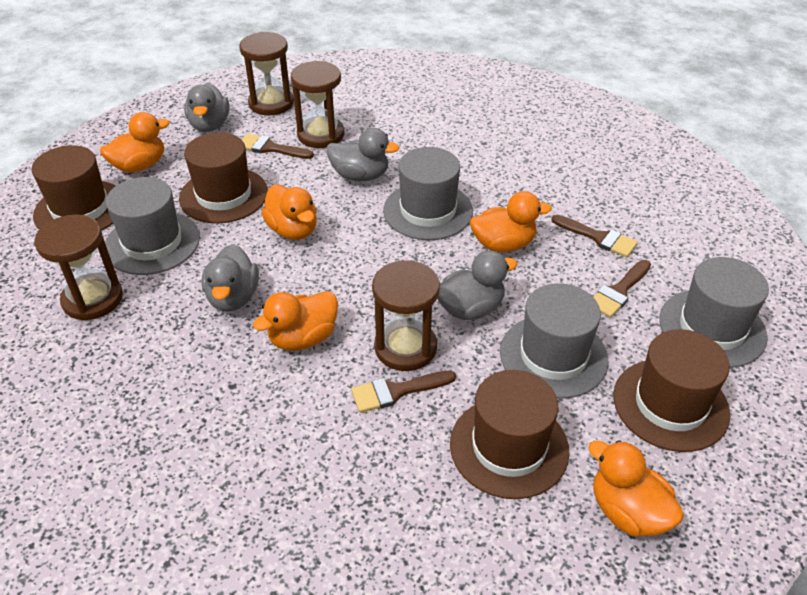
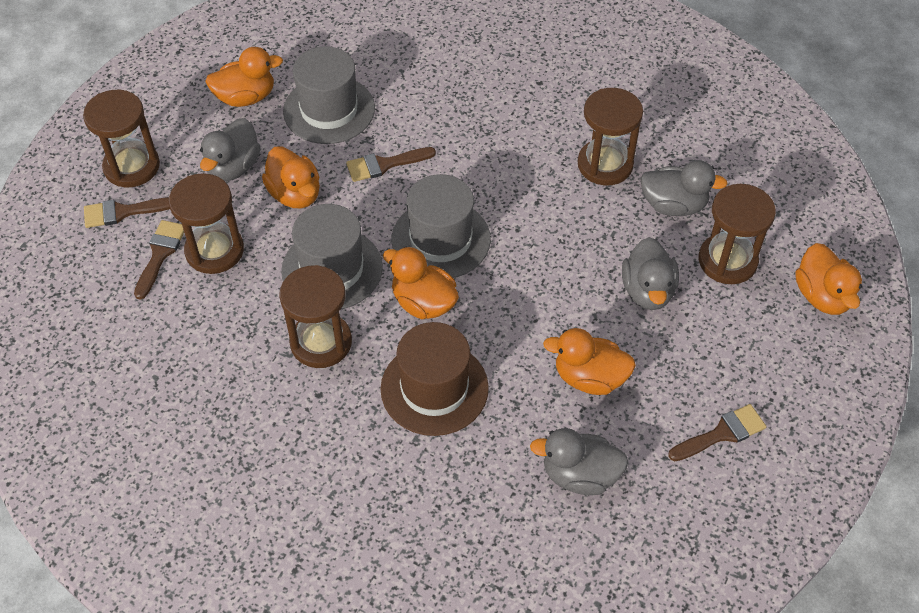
brown hat: [32,145,115,230] [179,132,268,223] [450,370,570,499] [613,329,730,452] = 4 -> [381,322,489,436] = 1
brown hourglass: [34,214,123,320] [239,32,294,115] [291,61,344,148] [372,260,440,371] = 4 -> [83,90,160,187] [169,173,244,274] [279,265,352,368] [578,88,643,185] [699,184,776,284] = 5
grey hat: [105,177,200,275] [383,147,473,240] [500,283,609,399] [659,257,769,368] = 4 -> [281,204,383,310] [283,46,375,144] [392,174,491,278] = 3

